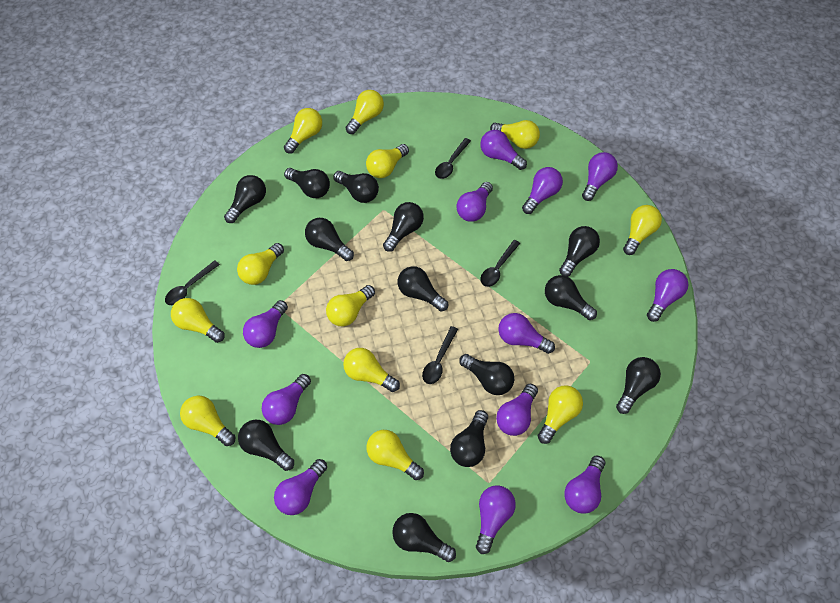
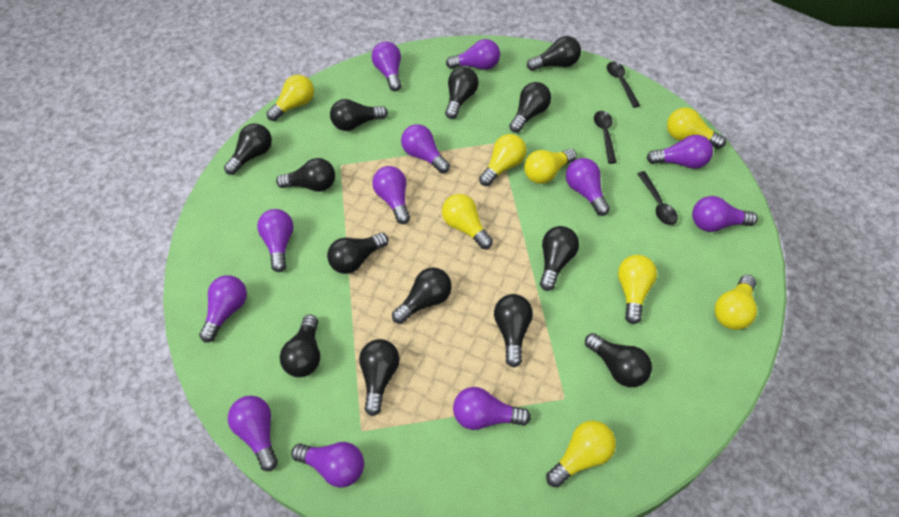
black spoon: [165,260,220,305] [422,326,458,384] [435,138,471,179] [480,240,520,287] = 4 -> [594,111,617,164] [607,62,640,108] [637,171,678,225] = 3
yellow light bulb: [171,298,225,343] [180,396,236,446] [237,243,284,285] [284,108,322,154] [326,285,375,326] [343,348,400,392] [346,90,384,134] [366,144,409,178] [366,430,424,480] [490,120,540,149] [538,385,583,444] [623,205,662,255] = 12 -> [267,75,314,121] [442,194,493,249] [479,134,526,186] [524,149,577,184] [546,421,616,488] [618,255,657,324] [667,108,726,149] [715,275,757,330] = 8

